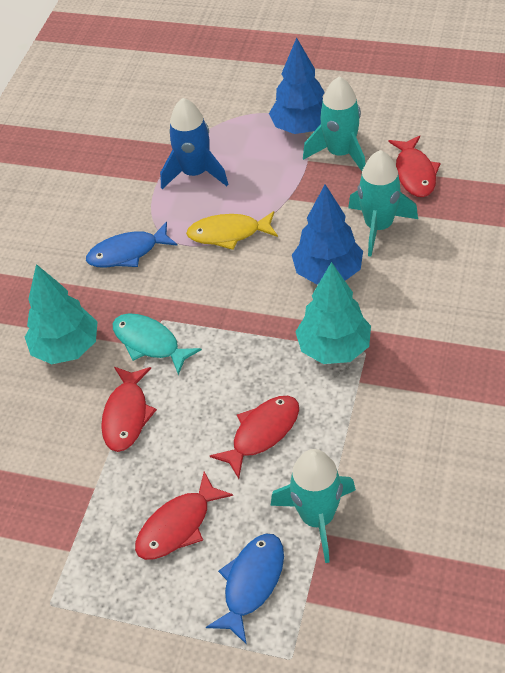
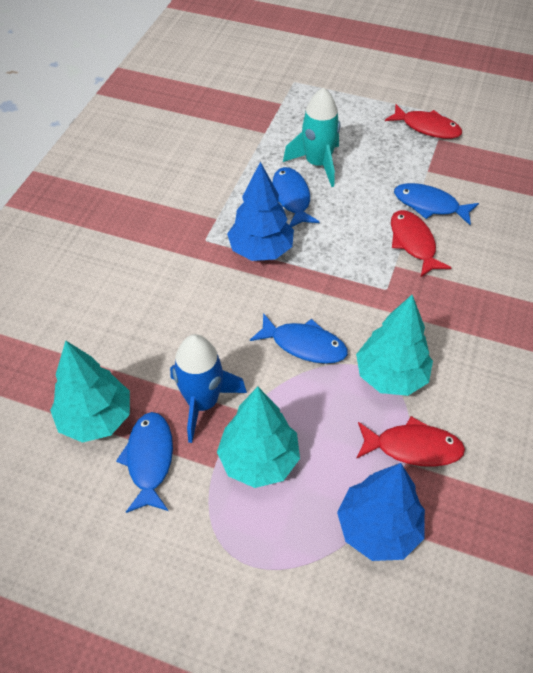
blue fish: [86,222,178,268] [206,534,284,644] = 2 -> [116,412,173,513] [250,313,348,364] [273,167,320,227] [394,183,479,225] = 4
red fish: [101,367,157,452] [135,471,233,560] [210,396,299,479] [389,136,441,197] = 4 -> [356,416,465,467] [385,104,462,139] [391,210,451,277] = 3
turquoise fish: [113,313,202,375] = 1 -> none = 0
turquoise rocket: [270,449,356,563] [303,77,365,171] [348,150,418,256] = 3 -> [283,87,340,187] = 1
turquoise tree: [25,264,97,364] [295,262,371,364] = 2 -> [50,341,130,443] [217,387,300,488] [356,295,433,396] = 3
yellow fish: [186,211,278,250] = 1 -> none = 0

